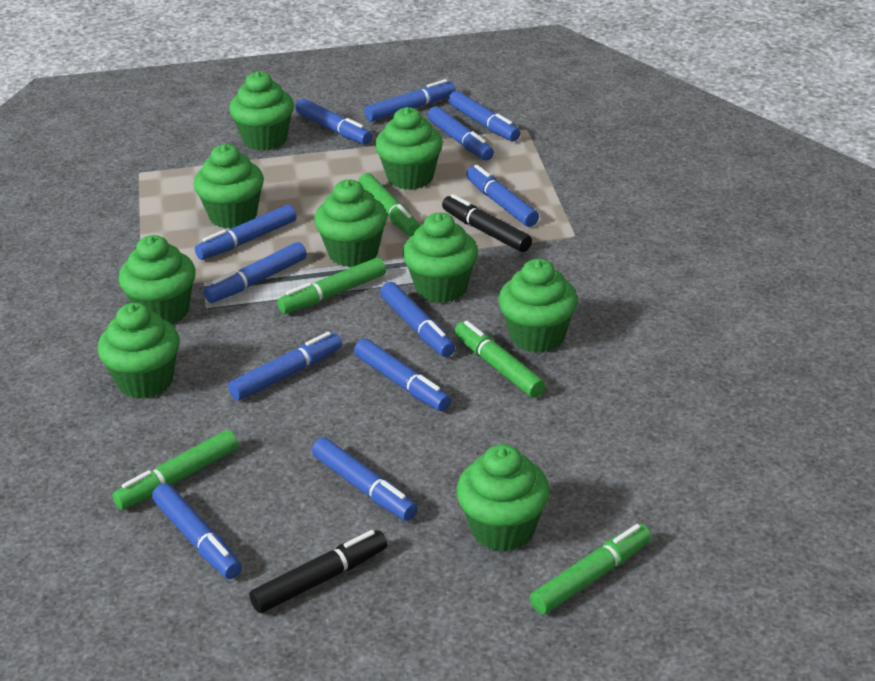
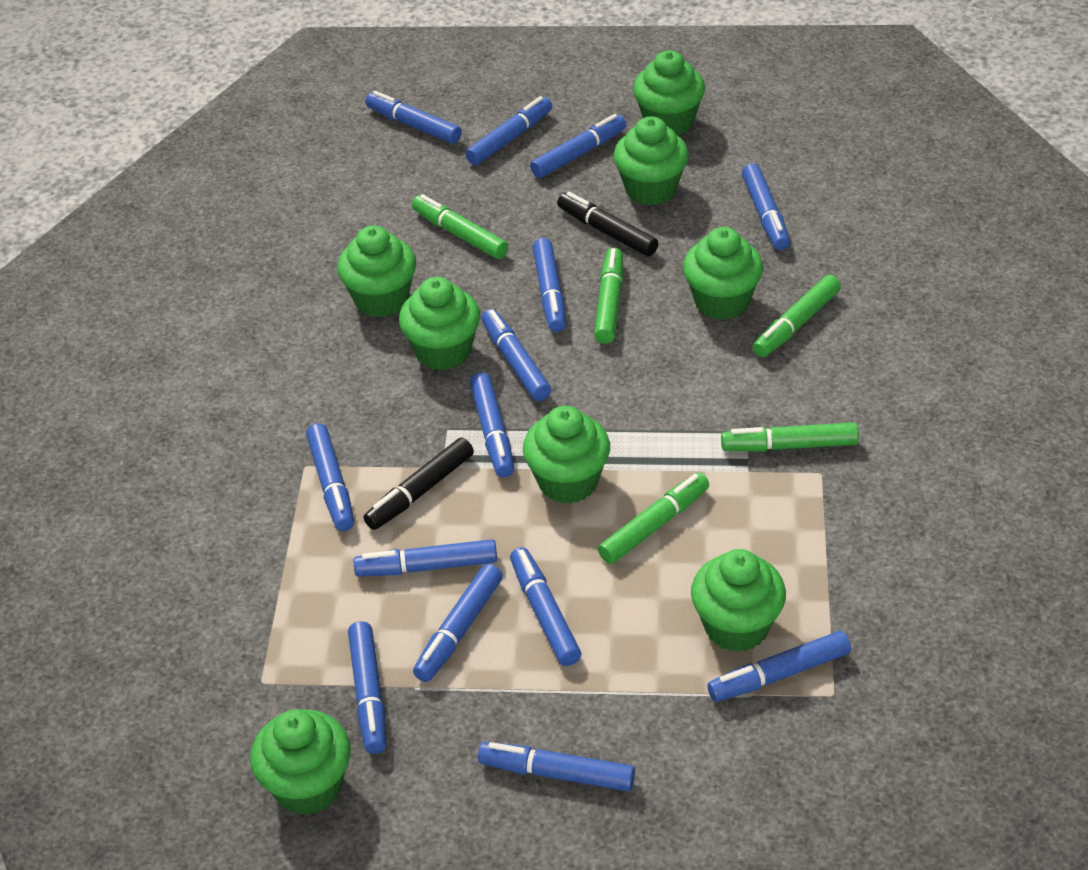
blue marker: [152,483,242,579] [195,204,296,260] [204,242,307,303] [228,331,342,401] [295,99,372,145] [312,437,418,521] [354,338,451,411] [365,79,456,122] [380,282,455,357] [428,106,494,160] [448,91,520,141] [466,165,539,227] = 12 -> [306,423,354,531] [348,621,386,754] [353,539,497,577] [365,91,462,144] [413,564,503,682] [465,96,552,165] [470,372,514,478] [478,742,635,791] [481,309,551,401] [510,547,581,666] [530,114,626,178] [532,238,566,332] [707,631,851,702] [742,163,790,250] = 14
green cupcake: [98,303,180,399] [118,235,196,324] [194,144,264,229] [229,71,294,151] [314,179,387,267] [375,107,443,190] [403,213,478,303] [456,444,550,552] [498,259,578,353] = 9 -> [250,709,351,815] [337,226,416,317] [399,277,480,371] [523,406,610,504] [613,116,689,206] [633,50,705,135] [683,227,763,320] [691,549,786,652] = 8

